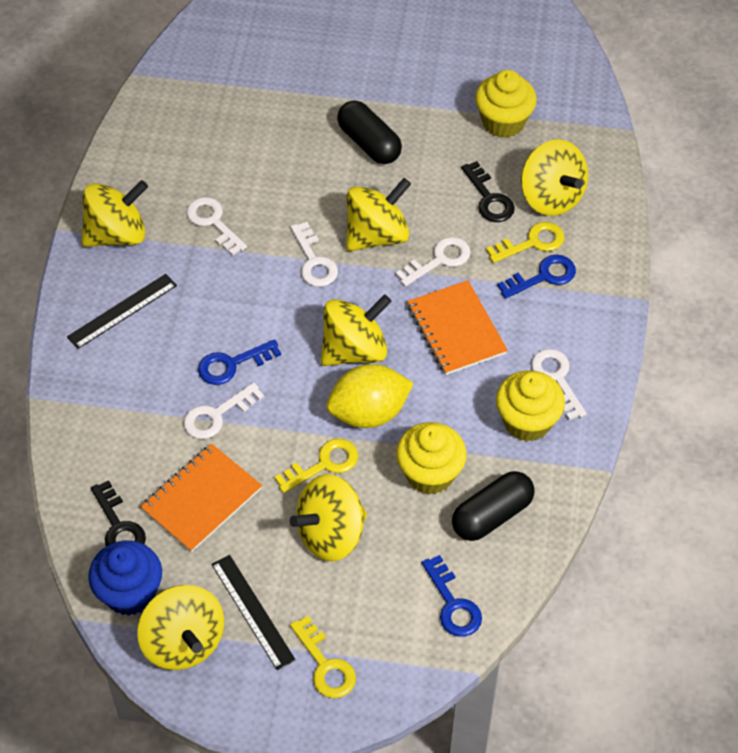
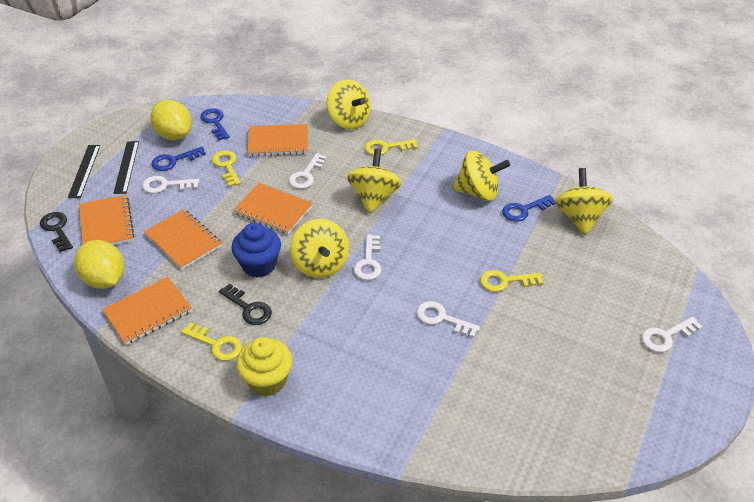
black capsule: [337,100,402,164] [452,471,535,541] = 2 -> none = 0
orange notebook: [141,444,262,552] [407,280,508,375] = 2 -> [79,195,134,245] [102,277,192,345] [144,209,222,270] [233,183,313,234] [247,124,308,156] = 5
yellow cupcake: [396,422,467,495] [475,70,537,138] [496,370,565,442] = 3 -> [236,337,293,396] = 1
yellow key: [275,439,358,493] [290,616,356,698] [486,222,564,263] = 3 -> [181,322,242,361] [212,150,241,187] [365,139,418,156] [480,270,543,292] = 4
yellow lemon: [326,364,414,428] = 1 -> [74,240,124,289] [150,100,192,140] = 2
yellow spinning top: [81,180,148,247] [137,585,224,670] [290,474,367,561] [321,294,392,366] [346,178,411,251] [521,139,588,216] = 6 -> [290,219,349,278] [327,79,371,129] [347,148,401,214] [453,151,510,201] [555,168,613,235] = 5

